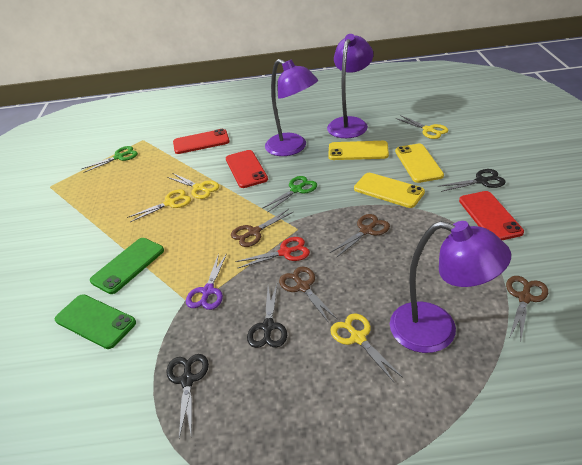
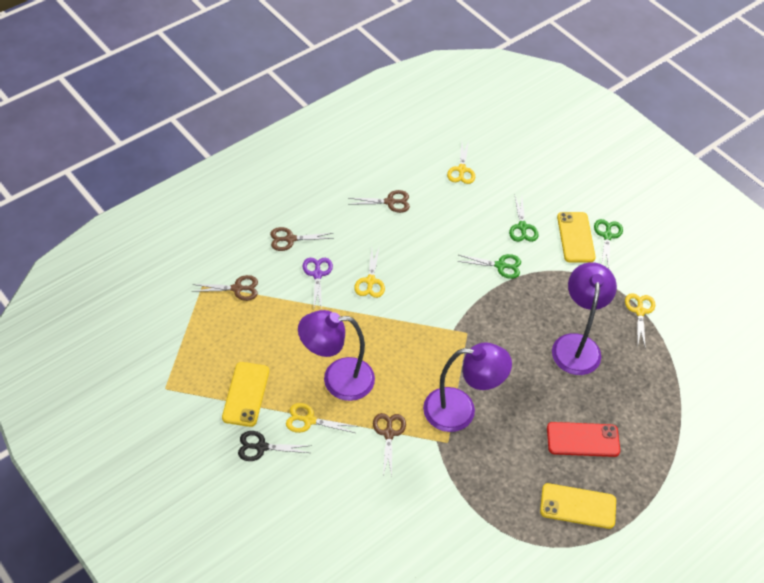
black scissors: [166,354,209,439] [247,284,287,348] [438,169,506,192] = 3 -> [238,431,311,461] = 1
green phone: [55,294,136,349] [90,238,164,294] = 2 -> none = 0
green scissors: [82,146,138,173] [262,176,317,212] = 2 -> [457,254,521,279] [509,196,538,242] [594,219,623,269] = 3
red phone: [173,129,230,154] [226,150,268,188] [459,191,524,240] = 3 -> [547,422,620,457] = 1
red scissors: [235,237,310,269] = 1 -> none = 0

